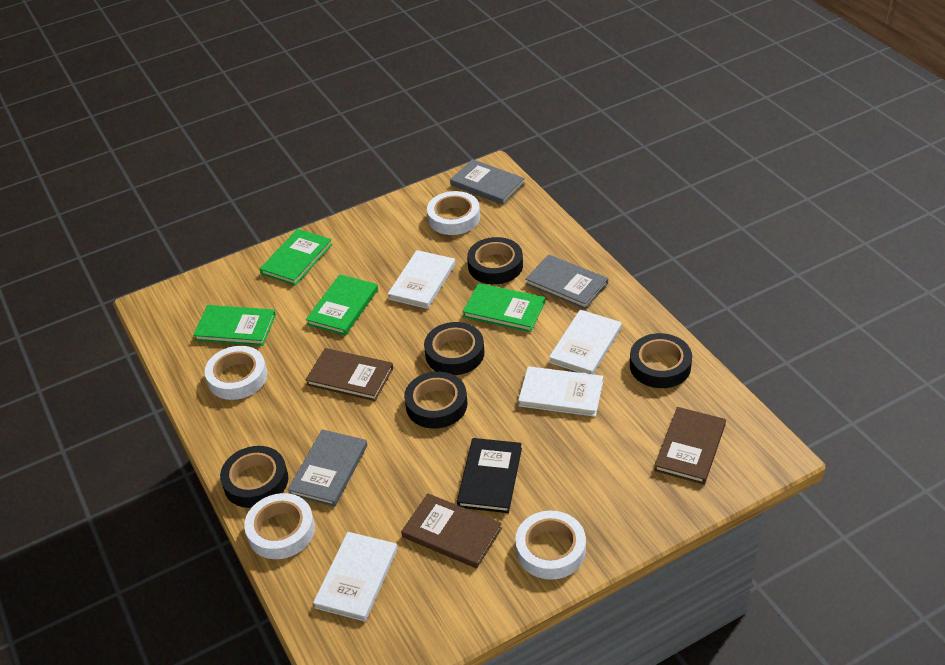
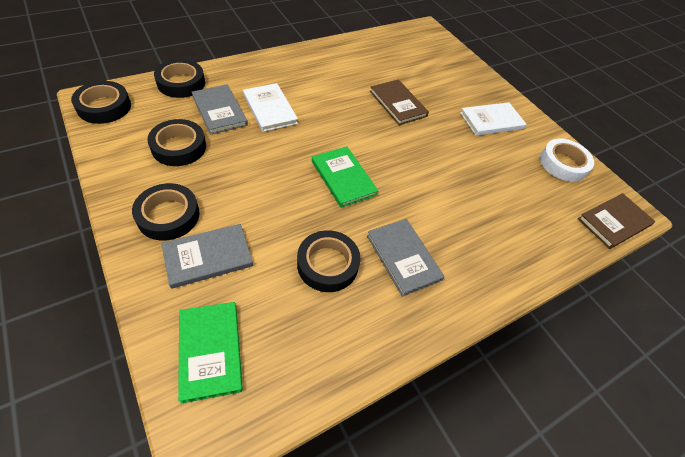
black book: [457,438,522,513] = 1 -> none = 0
brown book: [305,348,393,401] [401,493,502,568] [654,407,726,485] = 3 -> [370,79,429,125] [578,193,655,249] = 2
green book: [193,305,276,346] [260,229,332,286] [306,274,378,335] [463,283,545,332] = 4 -> [178,302,243,404] [312,146,379,208] = 2
white book: [313,532,398,622] [388,250,456,309] [518,366,603,417] [549,310,622,374] = 4 -> [243,83,298,132] [460,102,526,136] = 2
white tape: [205,346,267,400] [244,493,315,559] [427,191,480,235] [515,511,586,580] = 4 -> [540,139,594,182] = 1

